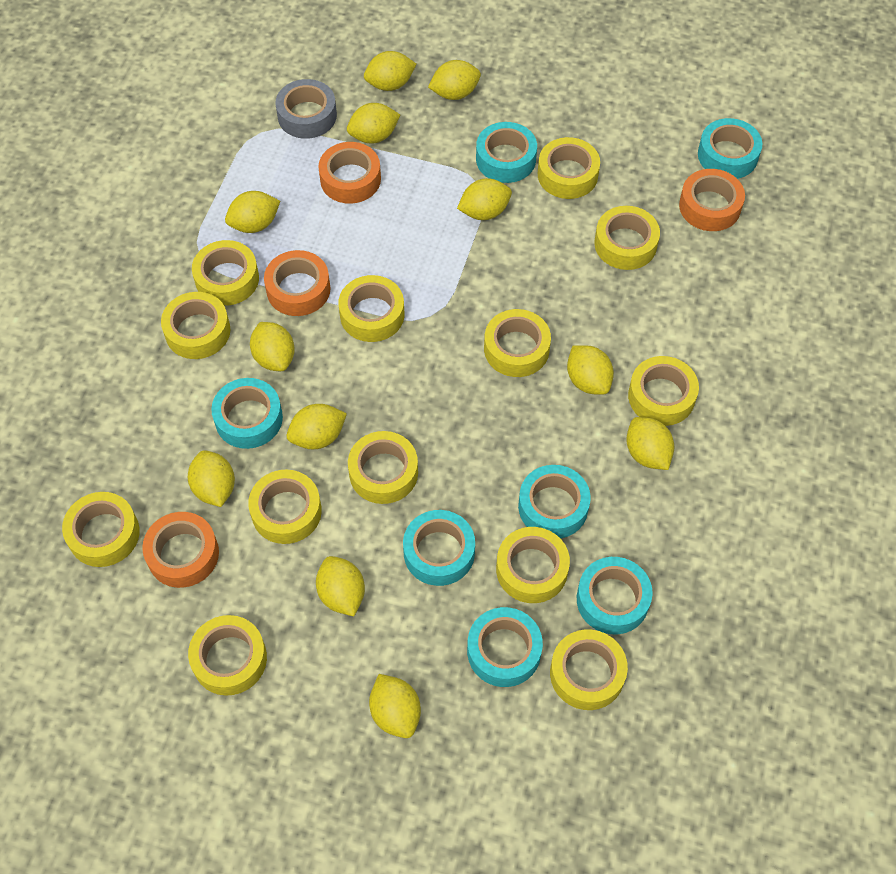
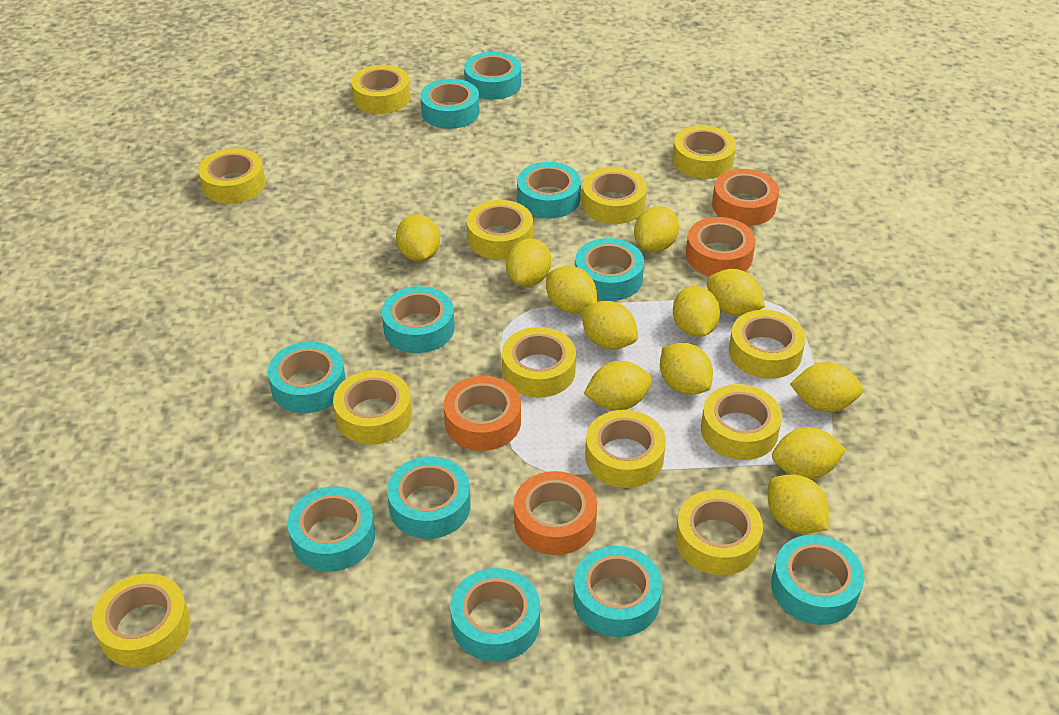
grey tape: [275,79,337,139] = 1 -> none = 0
turquoise tape: [211,378,283,449] [403,510,475,586] [467,607,543,687] [476,122,537,183] [518,465,591,538] [577,557,653,634] [698,118,763,179] = 7 -> [268,341,346,413] [288,486,375,572] [382,286,455,353] [387,456,471,539] [420,79,480,129] [450,568,540,662] [464,52,521,100] [517,162,581,218] [573,546,662,637] [575,238,644,301] [771,535,864,625] = 11
yellow tape: [62,492,140,567] [161,292,230,359] [188,615,267,696] [192,240,259,306] [248,470,322,544] [338,275,404,342] [348,431,418,504] [484,309,551,377] [496,527,570,603] [538,137,600,199] [550,629,628,710] [594,206,660,270] [628,356,699,426] = 13 -> [92,573,190,668] [198,148,266,204] [333,370,412,445] [351,65,411,114] [467,200,533,260] [502,327,576,398] [582,167,647,224] [585,410,666,488] [672,125,736,179] [675,490,763,575] [701,384,782,460] [729,310,806,379] = 12

